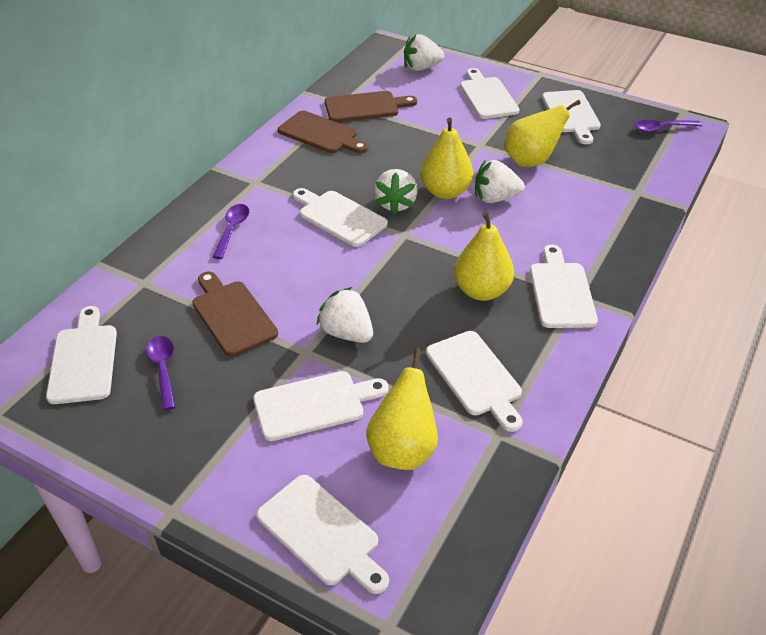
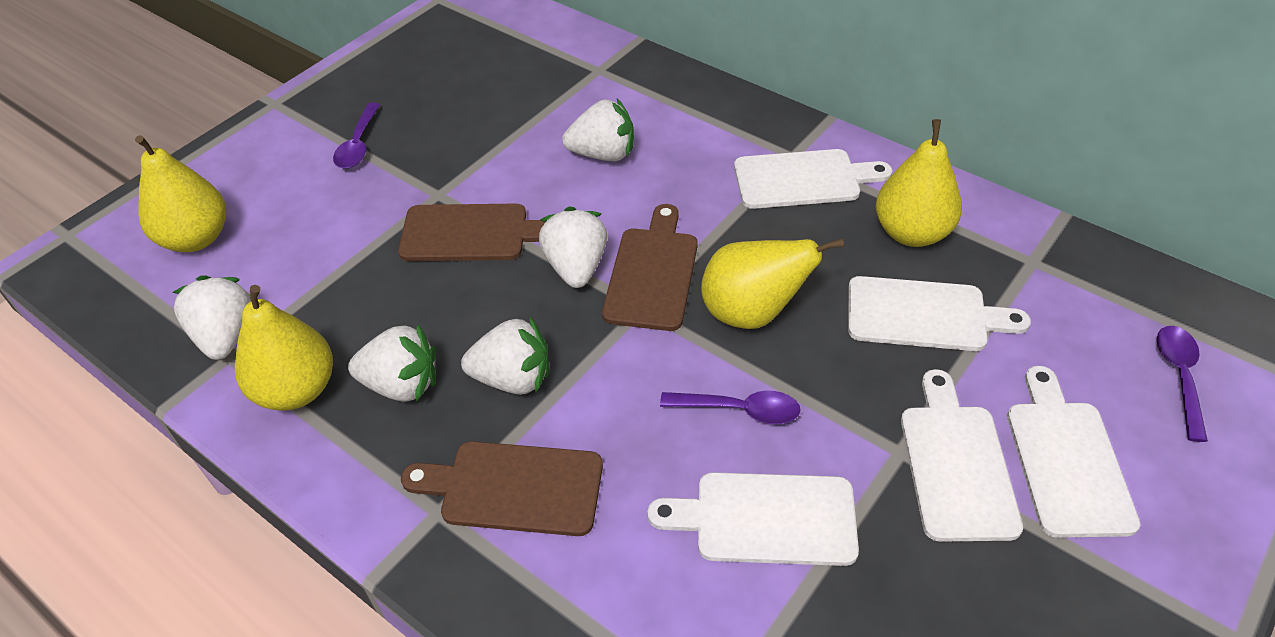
white cutting board: [46,306,117,404] [253,371,389,441] [257,475,389,594] [293,188,388,247] [426,331,522,432] [460,68,520,119] [530,245,598,328] [542,90,601,144] = 8 -> [648,472,859,566] [734,149,892,209] [848,276,1031,351] [901,369,1023,542] [1007,366,1140,538] = 5
white strawberry: [317,287,373,343] [374,169,418,215] [404,34,444,71] [475,160,525,203] = 4 -> [172,275,251,360] [348,324,436,402] [461,317,549,395] [539,206,607,288] [562,99,634,161] = 5

